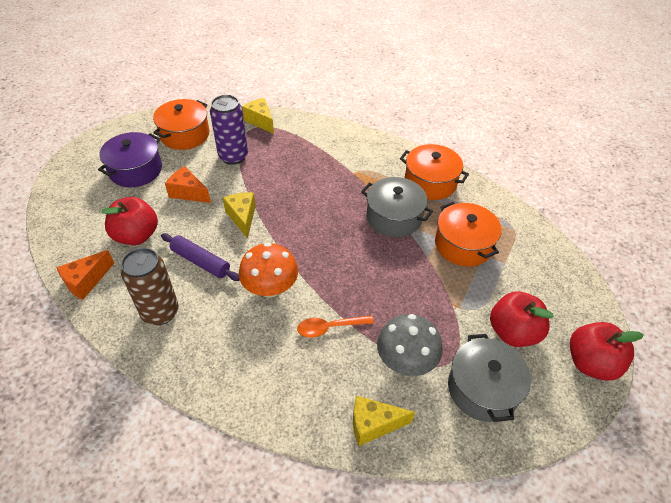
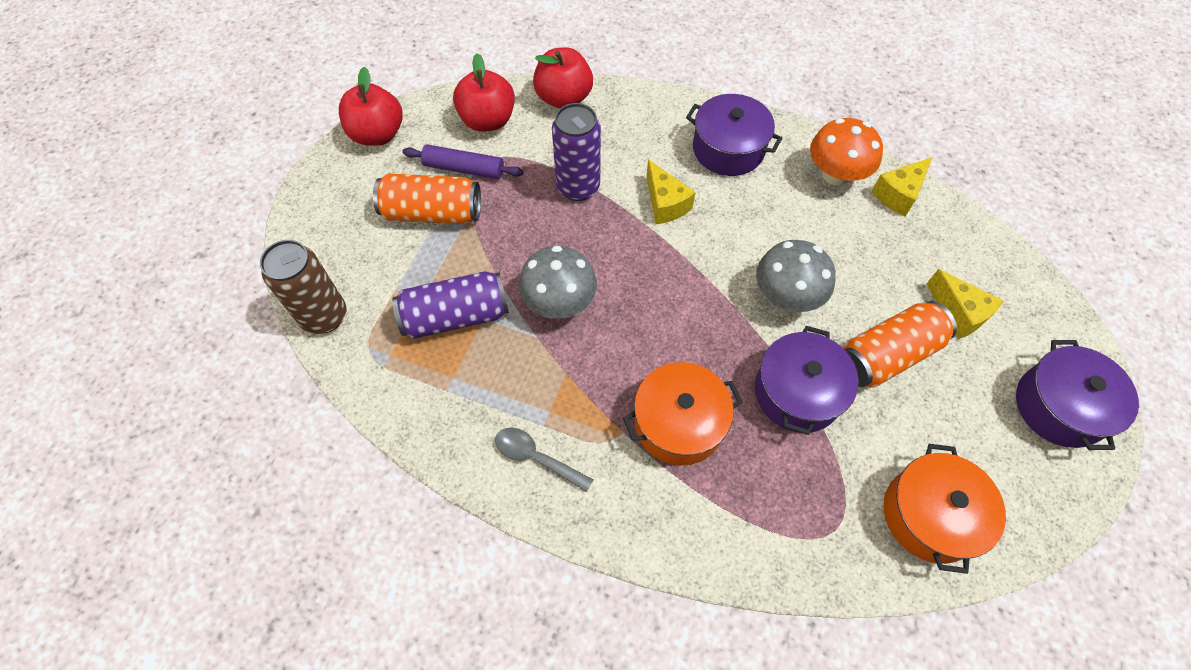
grey mushroom: [377,314,443,376] = 1 -> [519,246,597,319] [756,240,836,312] = 2
grey pot: [361,177,433,237] [448,334,531,422] = 2 -> none = 0
grey spoon: none = 0 -> [495,427,593,492] = 1
orange can: none = 0 -> [373,173,481,224] [843,301,957,388] = 2
orange cheese: [56,250,114,300] [165,166,211,203] = 2 -> none = 0
orange pot: [153,99,209,150] [400,144,469,200] [435,202,501,267] = 3 -> [623,362,743,465] [884,444,1006,574] = 2
orange spoon: [297,315,374,338] = 1 -> none = 0
purple can: [210,95,248,165] = 1 -> [392,271,509,339] [552,103,601,201] = 2
purple pot: [98,132,162,187] = 1 -> [686,94,782,176] [755,326,859,435] [1016,340,1139,450] = 3

